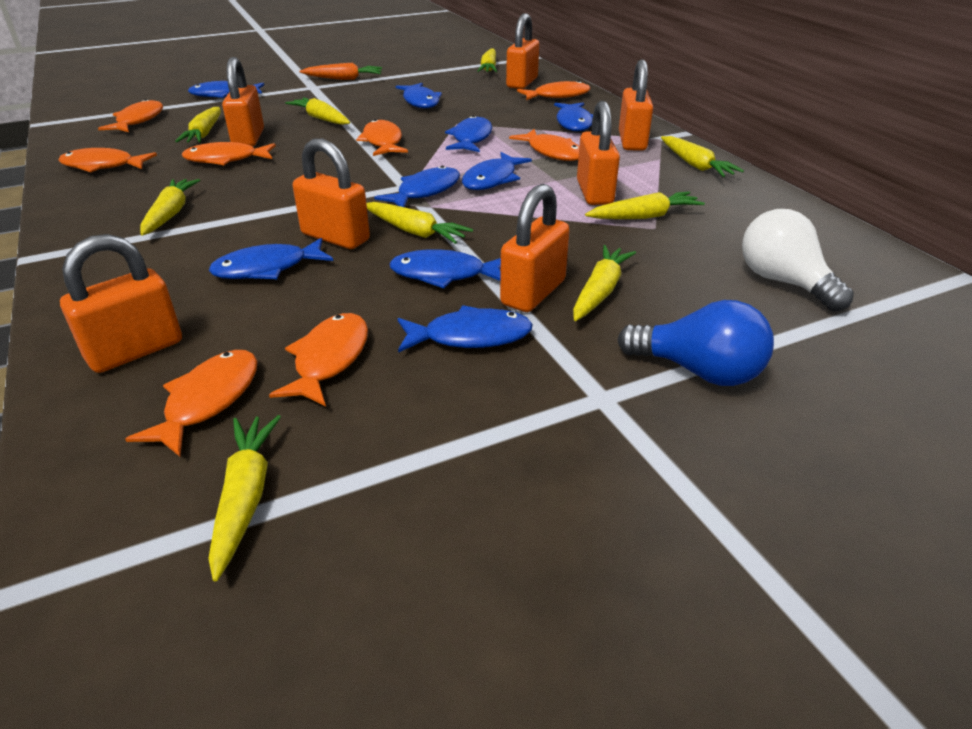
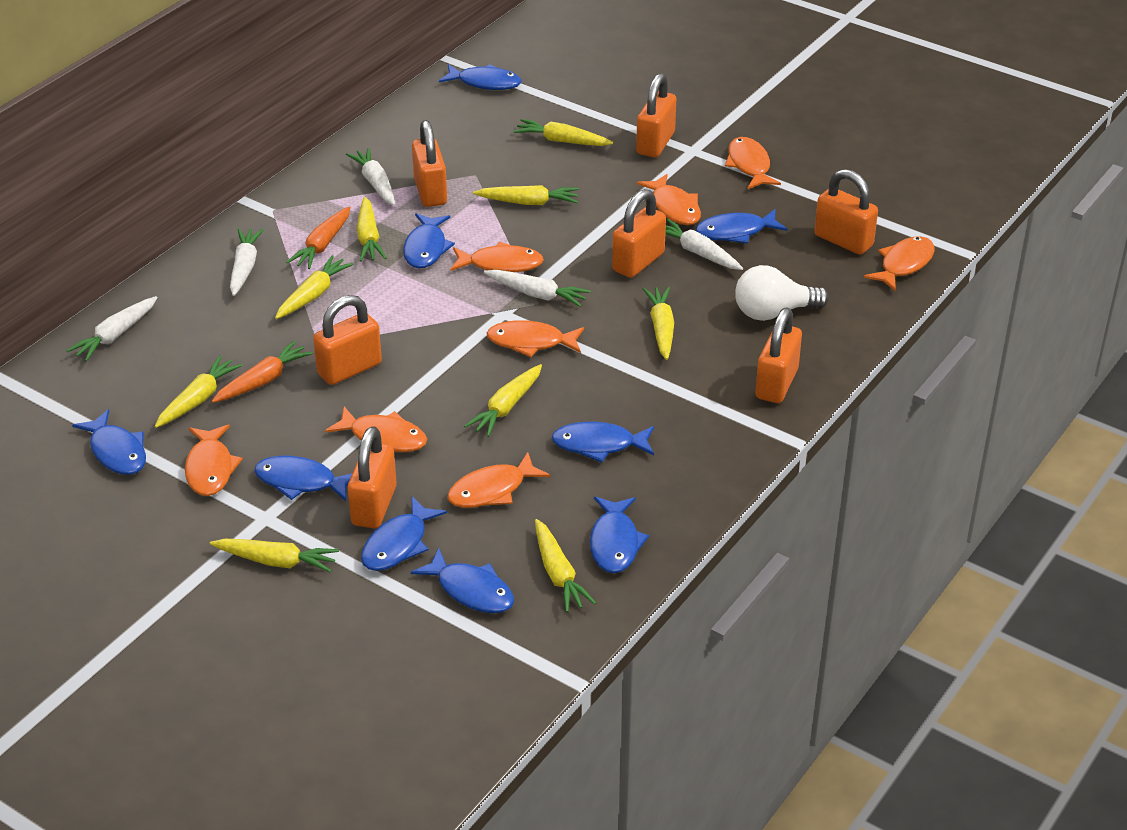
blue light bulb: [617,300,774,386] = 1 -> none = 0
orange carrot: [299,63,382,80] = 1 -> [212,340,313,403] [286,206,351,269] = 2
white carrot: none = 0 -> [66,296,158,362] [230,228,264,296] [346,148,395,205] [484,270,591,307] [665,219,743,270] = 5

